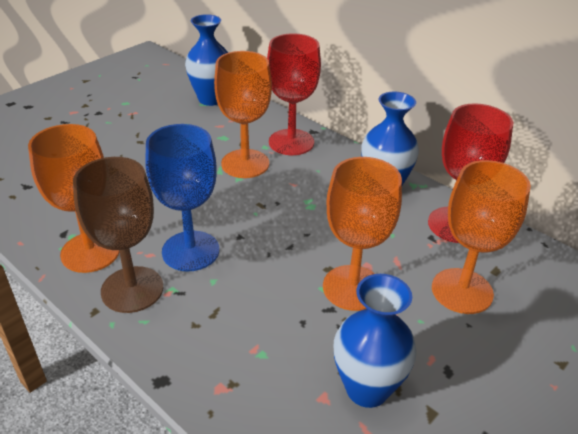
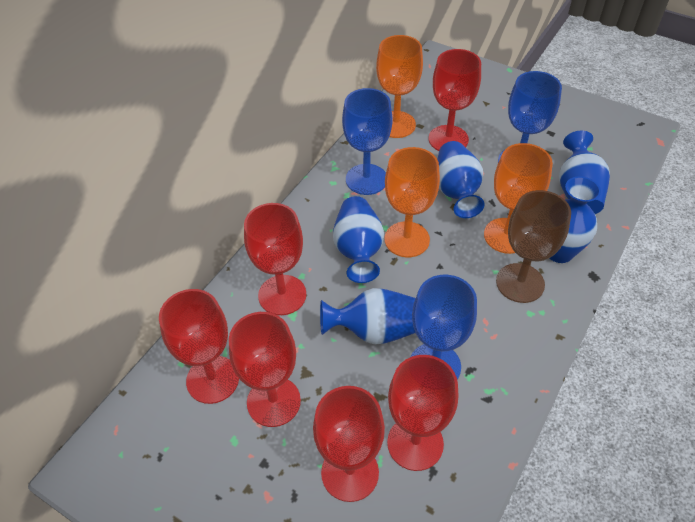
blue goblet: [145,124,219,272] = 1 -> [342,88,393,195] [411,275,477,379] [498,71,562,162] = 3
blue vase: [185,14,228,106] [334,274,417,408] [361,92,419,185] = 3 -> [320,288,415,345] [333,196,384,283] [437,141,485,218] [549,176,601,263] [559,130,610,214] = 5
orange goblet: [28,124,120,273] [214,51,272,178] [323,157,402,311] [432,160,531,314] = 4 -> [376,35,423,138] [384,147,440,257] [484,143,553,254] = 3
red goblet: [267,33,321,155] [428,103,513,243] = 2 -> [159,289,239,404] [229,312,301,427] [244,203,306,315] [313,386,385,502] [387,355,458,471] [428,49,481,151] = 6

